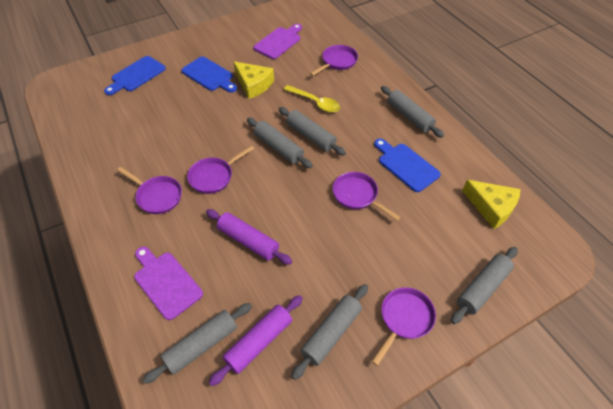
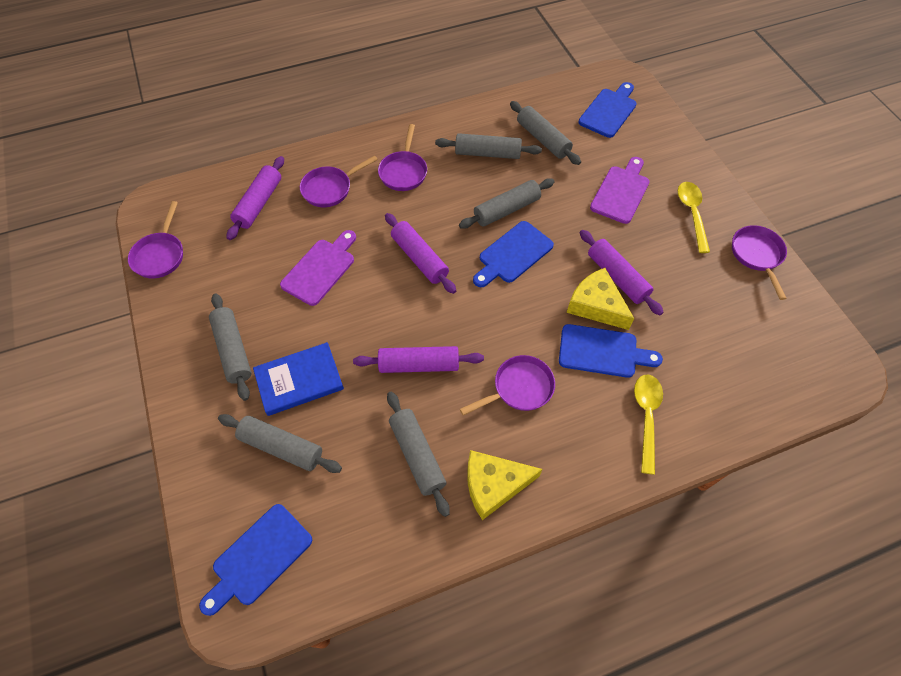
blue book: none = 0 -> [253,342,344,416] = 1
blue cutting board: [104,56,165,95] [182,57,237,93] [374,139,441,192] = 3 -> [199,504,312,616] [473,221,554,287] [559,324,663,378] [579,82,637,138] = 4
purple rolling pin: [206,209,292,265] [209,295,303,386] = 2 -> [227,156,284,240] [353,346,484,373] [385,213,456,294] [580,230,664,315] = 4
yellow spoon: [283,85,340,112] = 1 -> [634,375,663,474] [678,182,710,253] = 2

